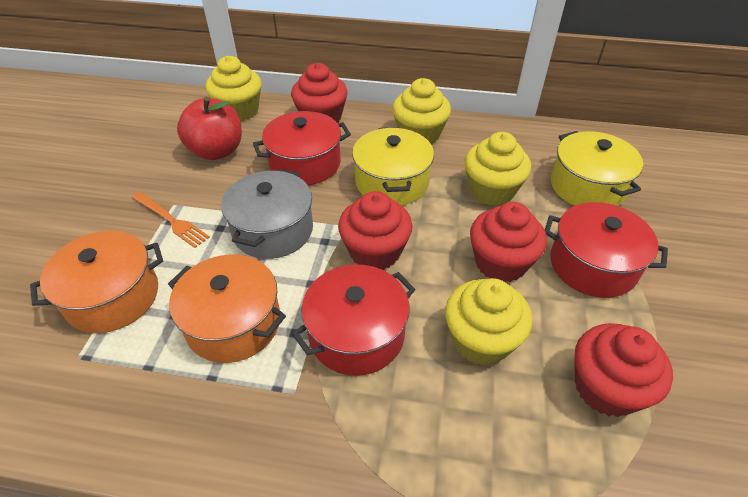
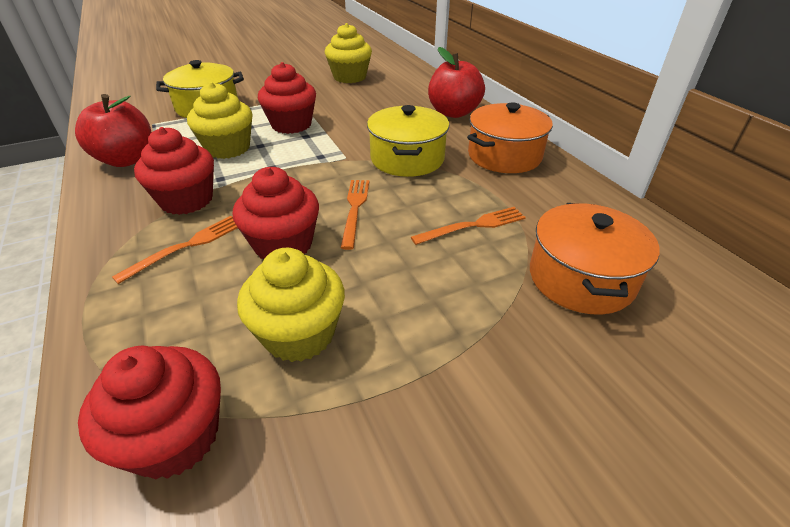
grey pot: [221,169,313,259] = 1 -> none = 0
orange fork: [132,192,210,248] = 1 -> [112,216,238,284] [340,180,369,250] [411,207,526,245] = 3
red apple: [177,97,242,160] = 1 -> [75,94,152,167] [428,47,485,118] = 2
red pot: [253,111,351,185] [292,264,416,376] [545,202,668,298] = 3 -> none = 0
yellow cupcake: [205,56,262,121] [392,78,451,145] [445,278,532,365] [464,132,531,206] = 4 -> [187,82,253,159] [237,248,345,362] [325,23,372,83] = 3

